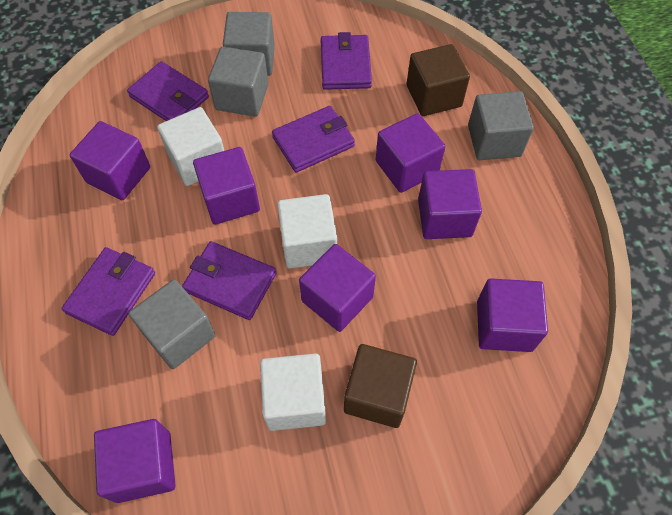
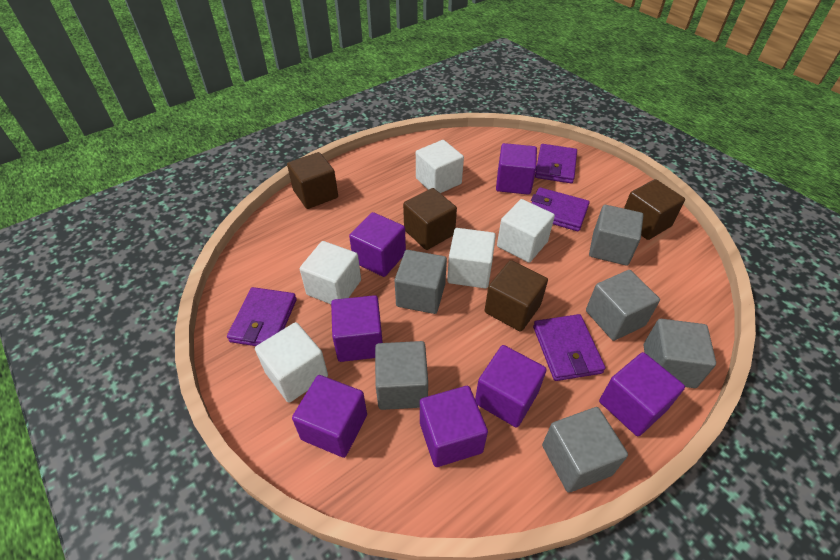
brown cube: [344,344,417,428] [407,44,470,116] = 2 -> [287,152,338,209] [403,188,457,250] [484,260,548,332] [624,179,685,240] = 4
grey cube: [129,279,216,369] [208,47,268,117] [223,12,275,76] [468,91,534,160] = 4 -> [375,341,428,410] [395,250,447,314] [542,407,628,493] [586,270,660,341] [589,205,643,266] [644,319,716,388] = 6
purple wallet: [62,247,155,336] [127,61,209,121] [182,241,276,320] [272,106,355,173] [321,32,372,90] = 5 -> [227,287,297,346] [531,187,590,231] [533,314,605,381] [535,144,577,183] = 4
white cube: [157,107,224,186] [260,353,326,431] [277,194,337,269] = 3 -> [255,322,328,403] [300,241,361,304] [416,140,464,193] [447,228,496,288] [497,199,555,263] = 5

